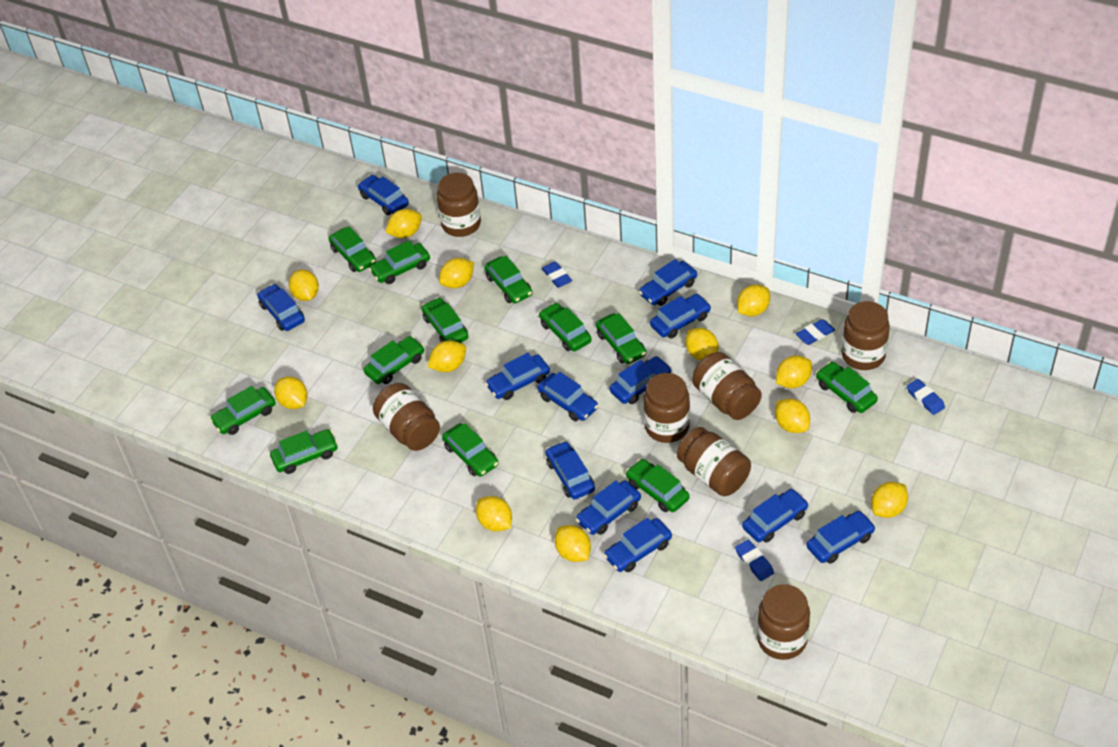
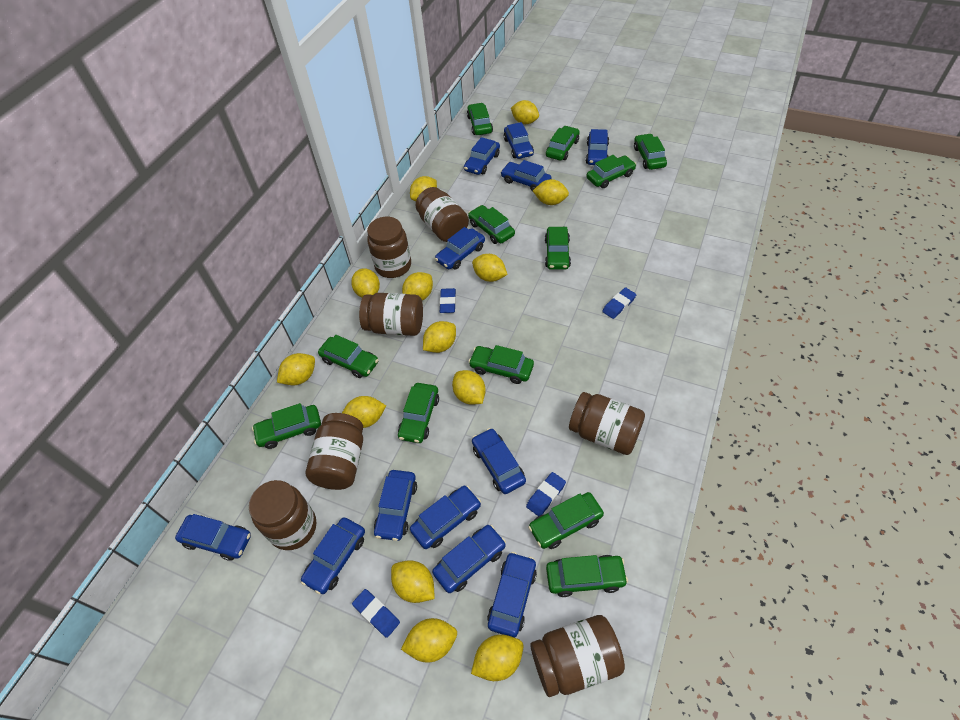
yellow lemon: [274,376,308,409] [289,269,319,301] [385,209,422,238] [428,341,466,372] [439,258,474,288] [476,496,512,531] [555,525,591,562] [685,328,718,360] [737,284,770,316] [775,399,810,433] [776,356,812,388] [871,482,908,518] = 12 -> [277,353,315,385] [342,396,386,428] [351,268,380,298] [391,560,435,603] [401,618,457,663] [402,272,433,301] [410,176,437,201] [423,321,456,353] [452,370,486,405] [471,634,524,681] [472,254,508,282] [511,100,539,124] [533,179,569,205] = 13

